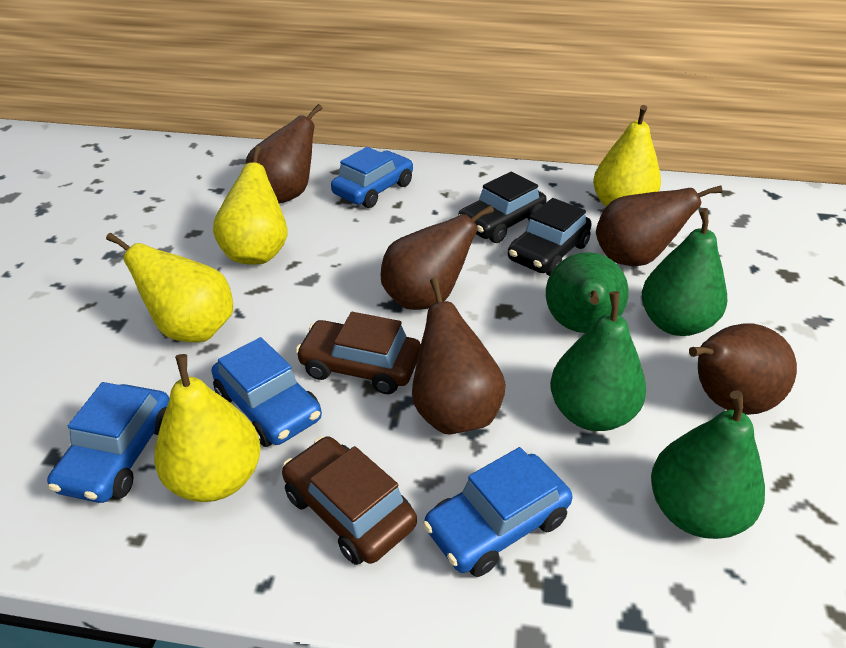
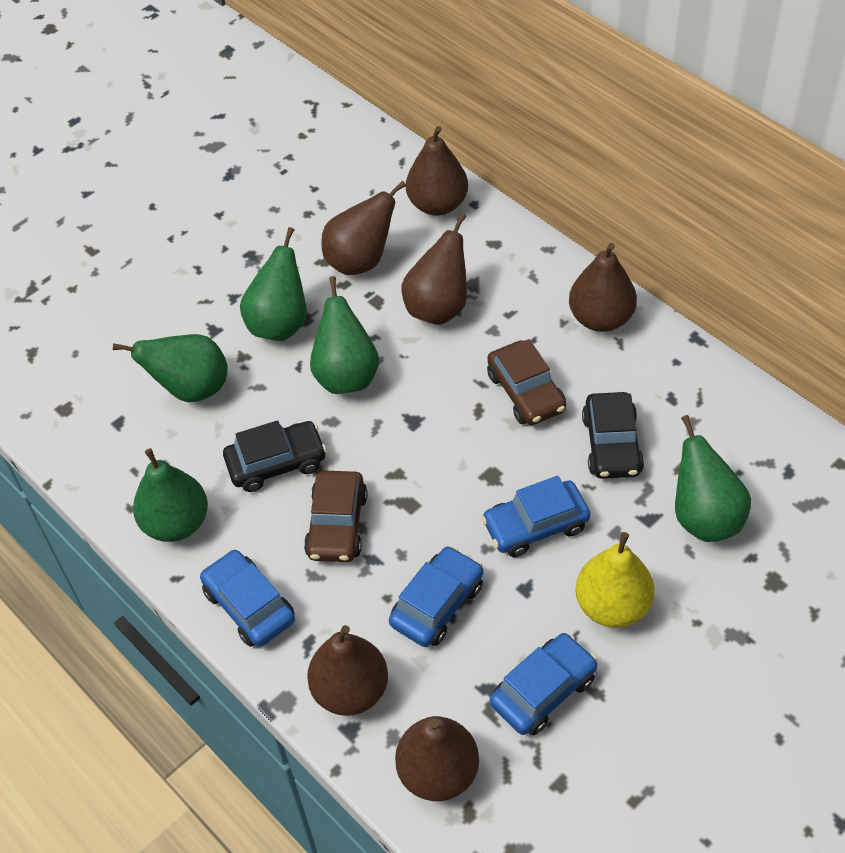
brown pear: [246,104,322,203] [381,205,494,310] [412,278,506,435] [596,186,722,266] [689,323,797,415] = 5 -> [307,625,388,716] [321,181,406,275] [395,716,479,801] [402,213,467,325] [406,126,468,216] [569,243,637,332] = 6
green pear: [546,252,629,333] [550,291,646,431] [642,208,727,336] [651,390,765,539] = 4 -> [113,334,228,402] [133,448,208,542] [240,227,307,341] [310,276,379,394] [675,415,751,542] = 5
yellow pear: [106,233,233,342] [154,354,261,502] [213,146,287,265] [593,105,661,207] = 4 -> [575,532,654,628] = 1

